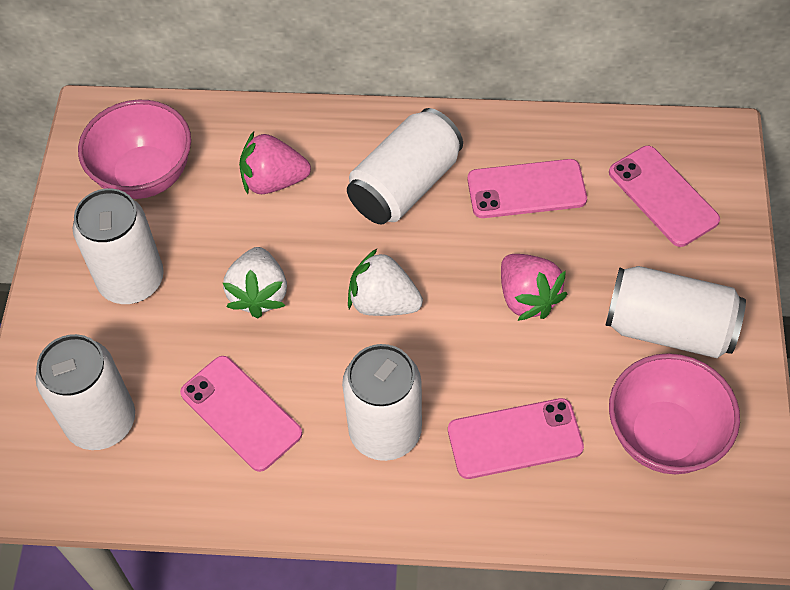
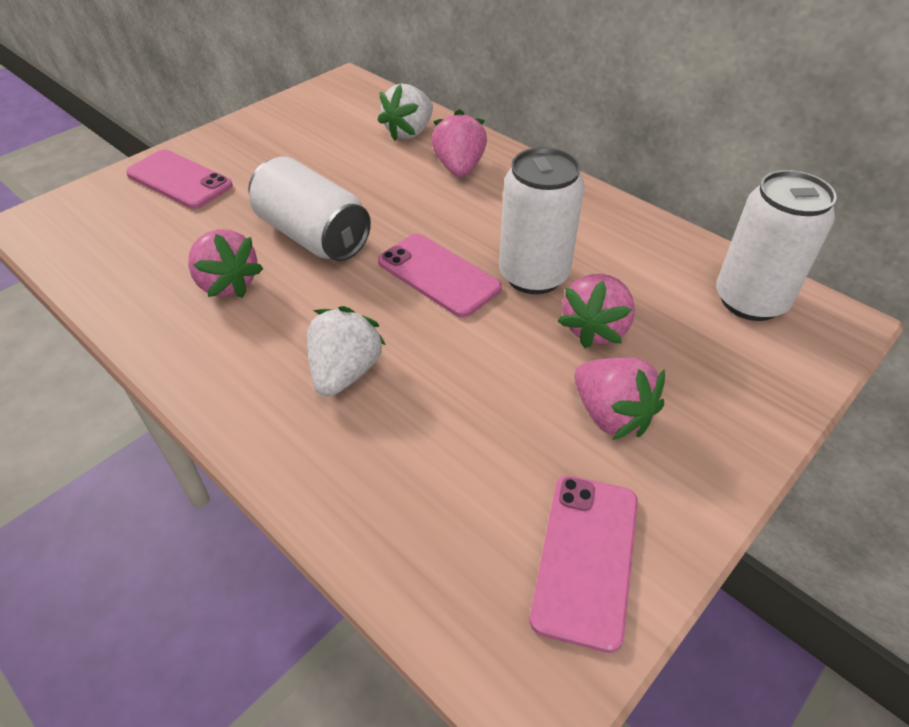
pink bowl: [78,100,191,199] [609,353,740,474] = 2 -> none = 0
pink phone: [180,356,302,472] [448,398,584,479] [467,159,587,218] [609,146,720,247] = 4 -> [126,150,233,209] [378,234,502,318] [530,475,638,653] = 3
pink strawberry: [239,131,311,194] [501,254,567,321] = 2 -> [188,229,263,298] [432,109,487,177] [558,274,635,348] [574,357,665,440] = 4
white can: [36,334,135,450] [73,188,164,304] [342,344,422,461] [347,108,463,225] [605,266,746,358] = 5 -> [248,157,371,261] [499,147,584,294] [716,170,837,321] = 3

